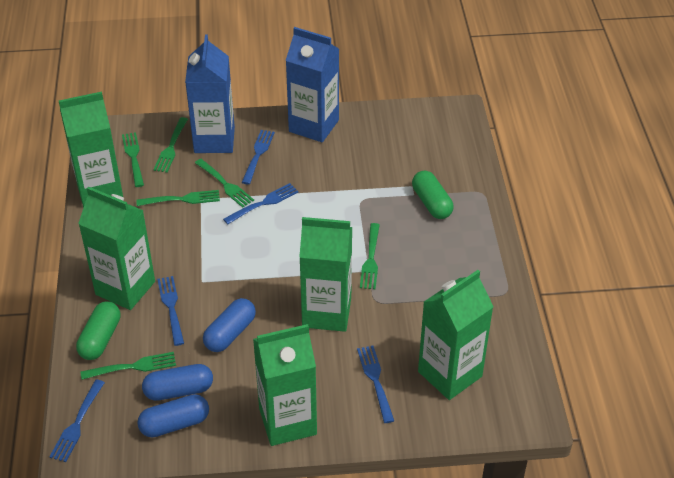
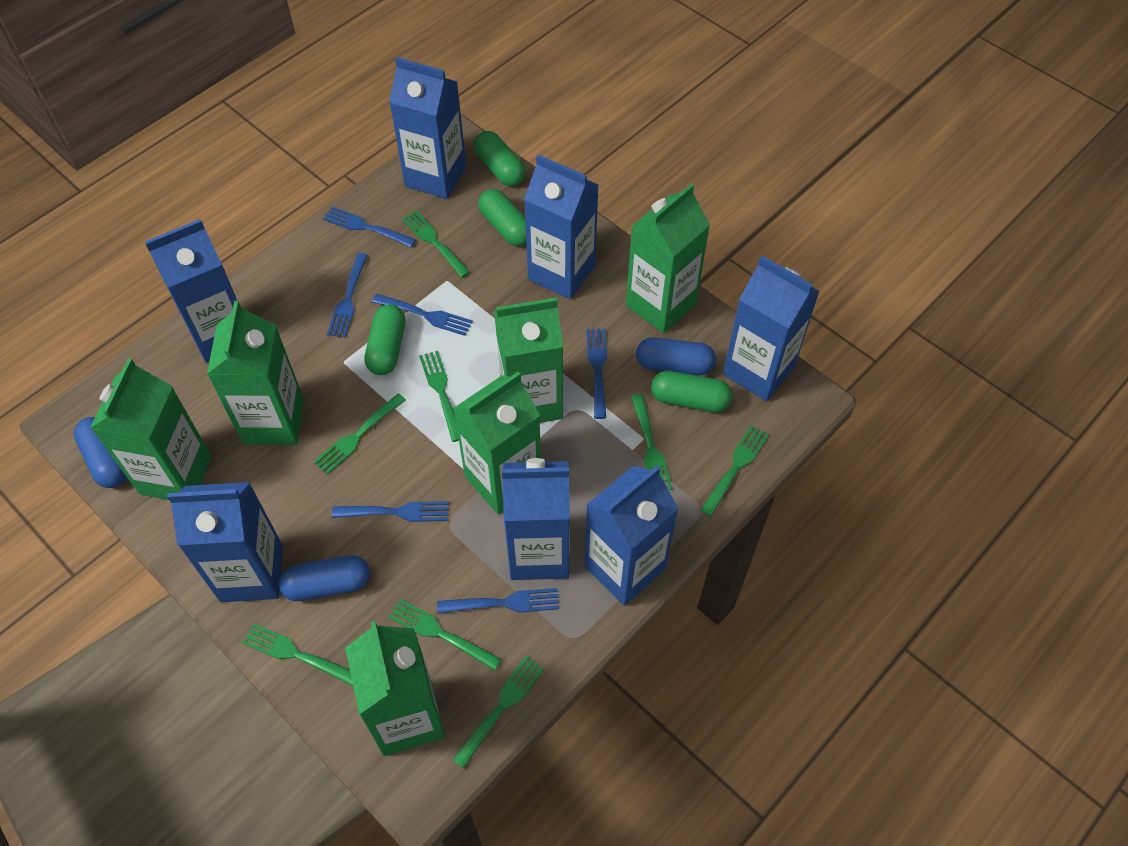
blue carton: [185,34,235,153] [286,27,339,142] = 2 -> [145,219,237,363] [167,482,283,602] [389,57,466,199] [502,458,570,580] [524,155,598,299] [585,465,679,606] [723,256,820,401] = 7
blue fork: [49,380,105,462] [157,276,184,346] [223,183,299,224] [241,130,275,184] [357,346,394,423] = 5 -> [323,207,416,247] [327,253,368,338] [332,501,449,522] [372,294,473,336] [437,588,559,614] [587,328,607,419] = 6
green capsule: [76,301,121,360] [412,170,454,219] = 2 -> [365,304,405,375] [474,131,525,186] [478,189,526,246] [651,371,732,412] = 4
green carton: [59,92,123,207] [78,186,155,310] [253,324,317,446] [299,217,352,332] [418,270,493,400] = 5 -> [90,358,212,500] [207,301,304,445] [345,621,445,756] [453,372,541,515] [494,297,563,423] [626,184,710,333] = 6
green fork: [81,352,176,380] [122,132,144,187] [136,190,220,206] [153,117,188,173] [195,159,254,208] [360,223,380,289] = 6 -> [242,624,353,686] [314,393,406,475] [388,599,502,671] [402,210,470,278] [419,351,459,442] [453,655,545,769] [631,394,673,490] [700,425,769,516] = 8

